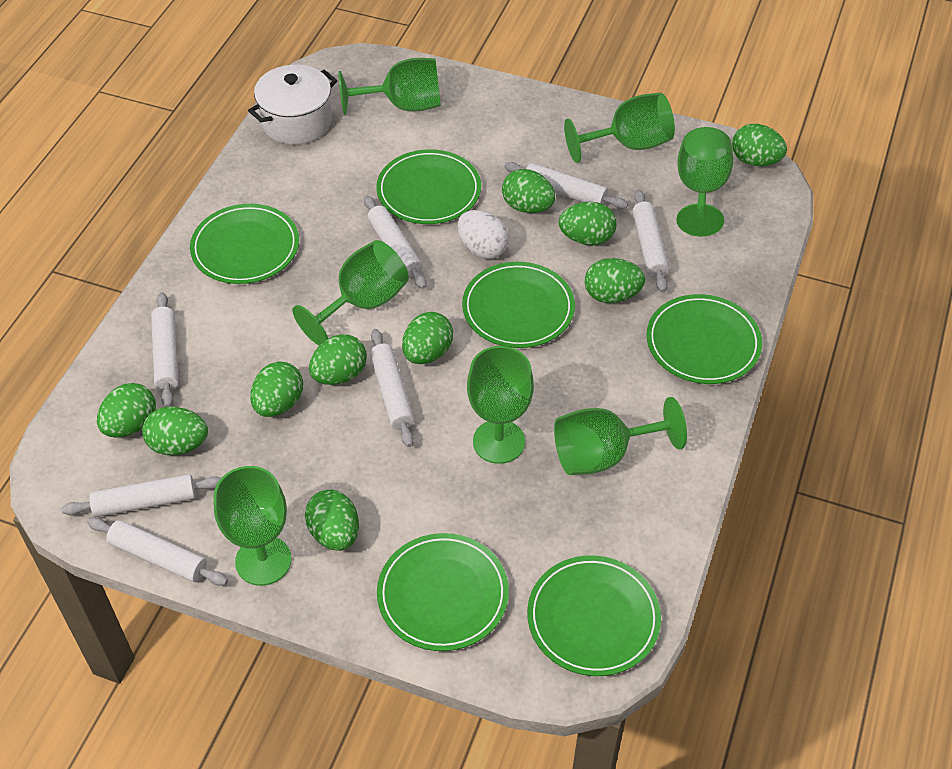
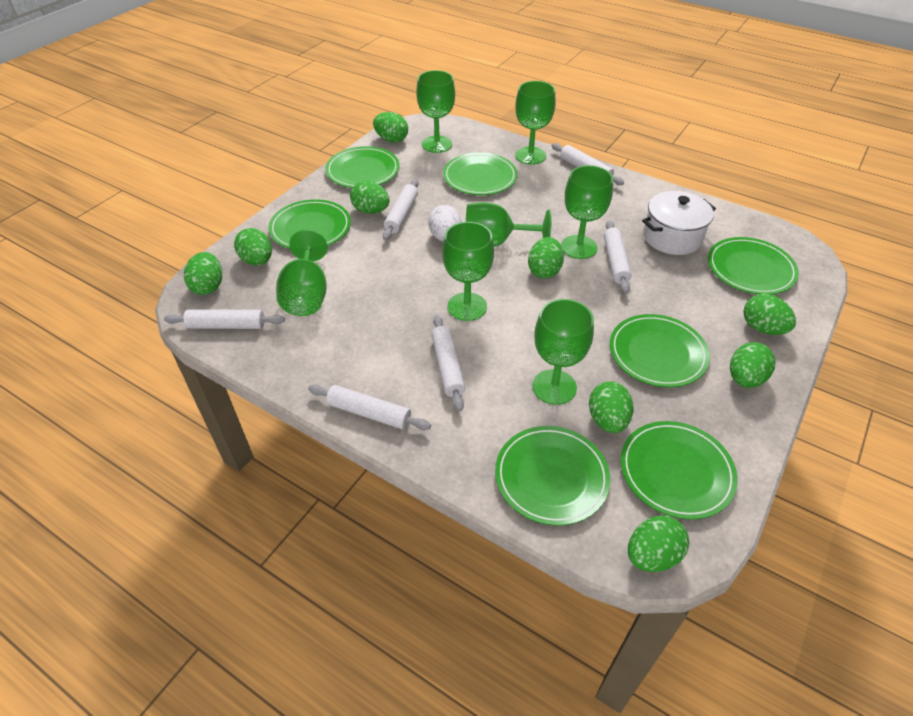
green egg: [97,383,156,438] [142,407,208,455] [250,362,303,417] [305,490,359,551] [309,334,367,385] [402,312,453,364] [502,169,555,213] [559,202,617,245] [585,258,645,303] [732,124,787,166] = 10 -> [184,252,222,295] [234,228,272,265] [350,181,390,214] [373,112,408,143] [528,237,564,279] [589,382,633,433] [628,516,689,572] [730,342,776,388] [743,294,796,335] = 9
green plate: [190,204,299,284] [376,149,481,224] [377,533,509,651] [462,262,575,348] [527,556,661,676] [646,294,762,384] = 6 -> [268,199,351,249] [325,146,400,188] [443,152,518,195] [495,426,610,526] [610,314,710,387] [621,421,738,520] [708,237,799,294] = 7
white rolling pin: [61,474,221,517] [87,517,228,586] [151,292,179,407] [364,196,426,289] [370,329,414,447] [504,162,628,209] [632,189,669,292] = 7 -> [164,309,285,329] [308,385,431,430] [383,179,418,240] [431,315,465,412] [552,143,624,185] [604,220,632,294] = 6

